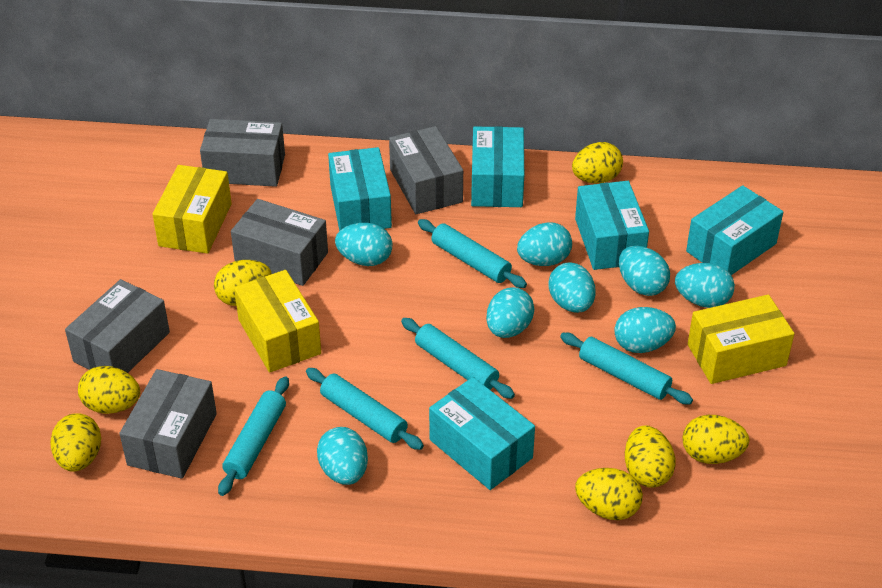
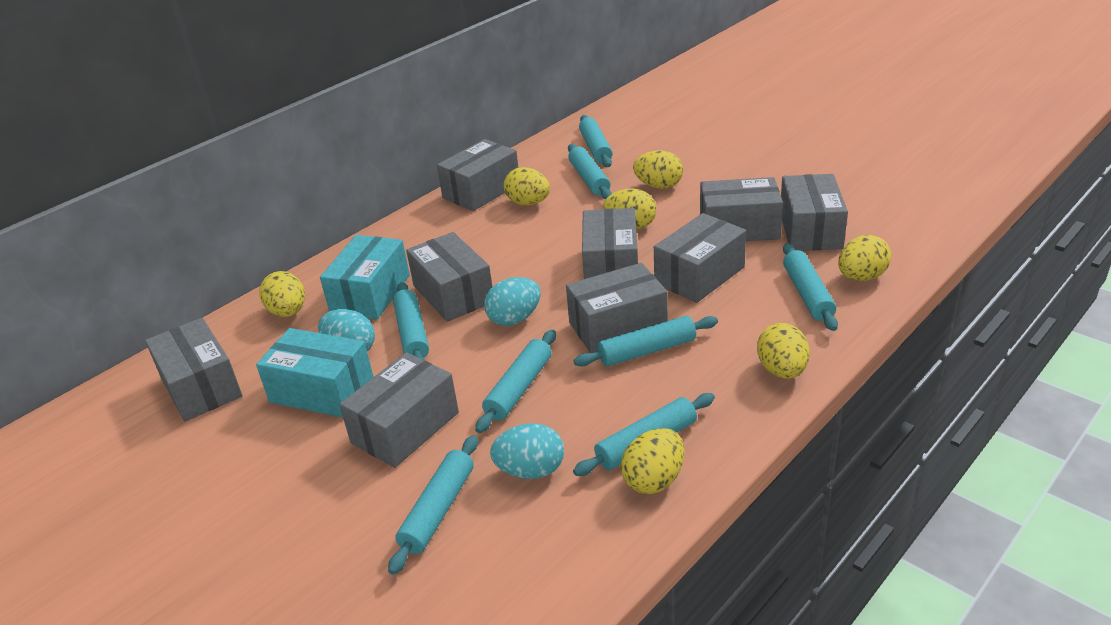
grey box: [65,279,170,373] [119,369,217,479] [200,119,285,187] [231,199,328,286] [389,126,463,214] = 5 -> [145,318,242,422] [339,352,459,468] [406,232,492,322] [437,139,518,211] [566,263,668,353] [582,208,638,279] [654,213,746,303] [700,177,783,241] [781,174,848,251] = 9
turquoise box: [328,147,392,231] [429,377,535,490] [471,126,524,207] [575,181,649,270] [686,185,783,275] = 5 -> [256,328,373,418] [320,235,410,320] = 2
turquoise egg: [317,427,368,485] [335,223,392,266] [486,287,534,338] [517,222,572,266] [548,262,596,313] [614,307,676,353] [619,246,670,296] [675,263,735,308] = 8 -> [318,309,375,351] [484,277,541,326] [490,423,564,479] = 3
turquoise rolling pin: [218,376,289,496] [306,368,424,450] [401,318,515,399] [418,219,527,288] [560,333,693,404] = 5 -> [388,435,478,575] [393,282,429,361] [475,330,556,433] [568,144,612,199] [573,316,718,366] [573,393,715,476] [579,115,613,167] [783,243,838,331] = 8
yellow box: [152,165,232,254] [234,270,321,373] [688,294,795,384] = 3 -> none = 0

